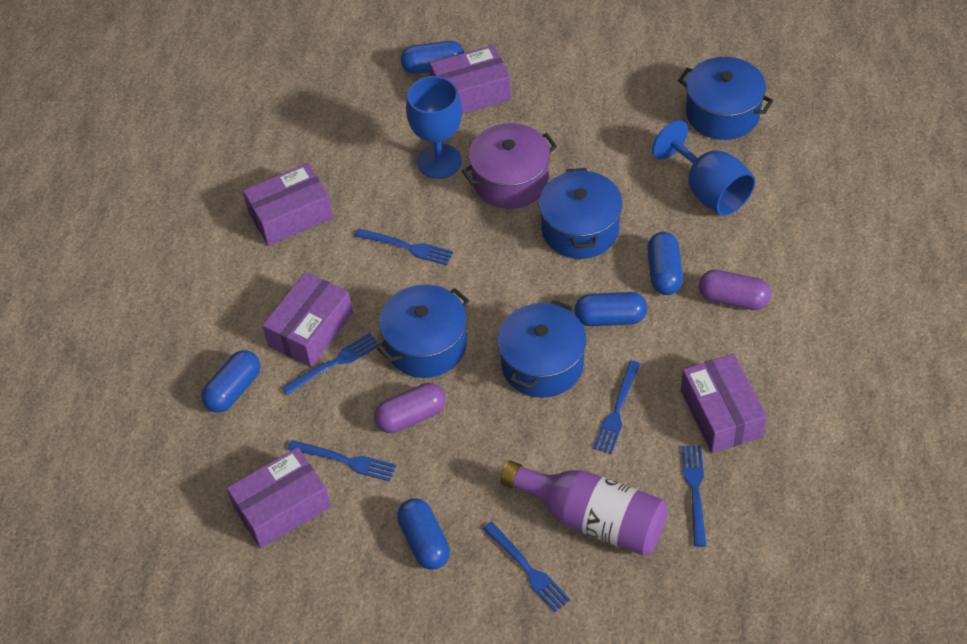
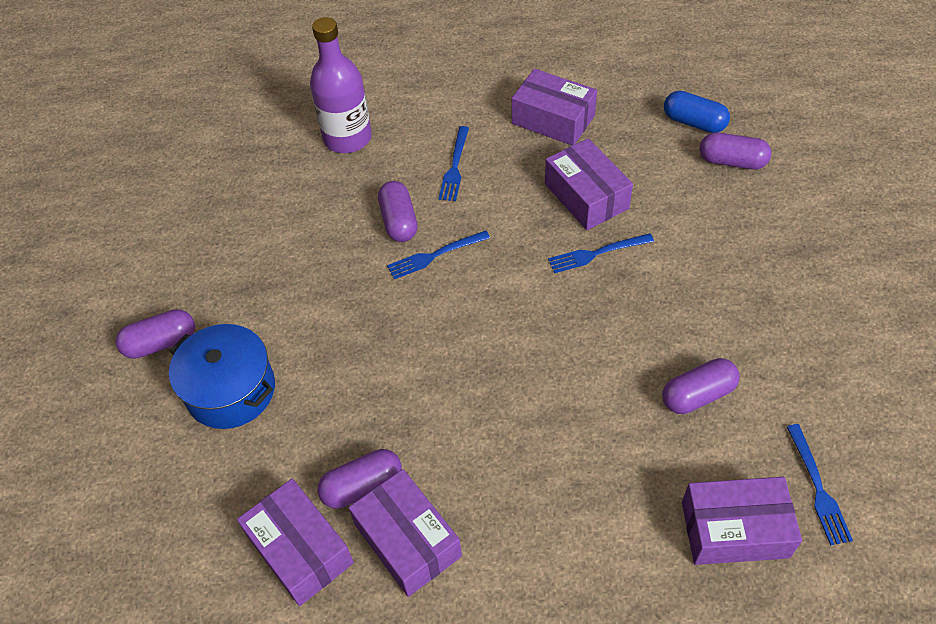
blue capsule: [201,350,260,413] [397,498,450,570] [401,41,464,74] [574,292,647,326] [647,232,683,295] = 5 -> [664,90,730,133] = 1
blue fork: [282,333,379,395] [288,440,396,482] [355,229,453,265] [483,522,570,612] [593,361,640,454] [682,446,706,547] = 6 -> [387,230,490,279] [438,126,469,201] [548,233,654,273] [787,424,853,545] = 4
blue goblet: [406,76,462,179] [652,120,755,216] = 2 -> none = 0
blue pot: [377,284,469,378] [497,300,586,398] [539,168,622,259] [678,57,774,140] = 4 -> [169,324,275,429] = 1
purple capsule: [374,383,445,433] [699,270,771,310] = 2 -> [116,309,195,359] [317,449,402,509] [378,181,418,242] [662,358,740,414] [700,132,771,170] = 5
purple pot: [462,123,557,209] = 1 -> none = 0

